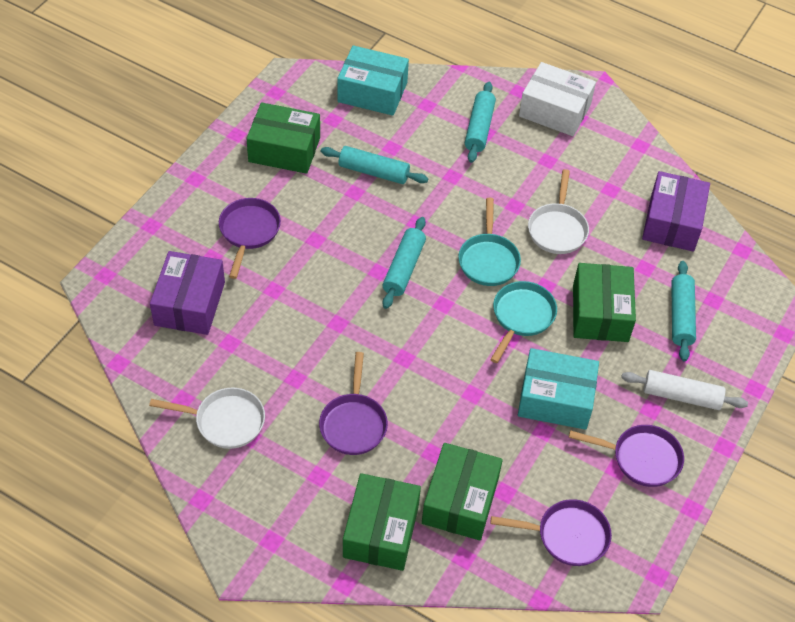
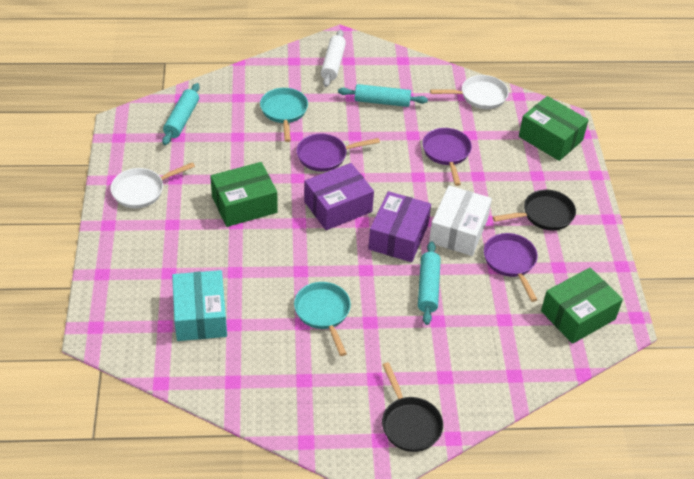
black pan: none = 0 -> [382,362,443,452] [493,190,576,230] = 2
green box: [246,102,320,174] [343,473,421,571] [422,443,503,540] [573,263,636,342] = 4 -> [210,162,278,227] [519,96,589,161] [541,268,623,344] = 3
purple pan: [219,198,281,279] [319,352,388,455] [490,499,612,566] [569,425,684,487] = 4 -> [297,133,380,172] [422,128,472,186] [484,233,538,302] = 3
turquoise box: [337,45,409,116] [518,348,599,430] = 2 -> [172,270,227,341] = 1
turquoise rolling pin: [321,146,428,184] [382,217,426,309] [465,82,496,163] [671,261,696,361] = 4 -> [162,83,200,145] [338,84,428,107] [418,241,441,325] = 3

